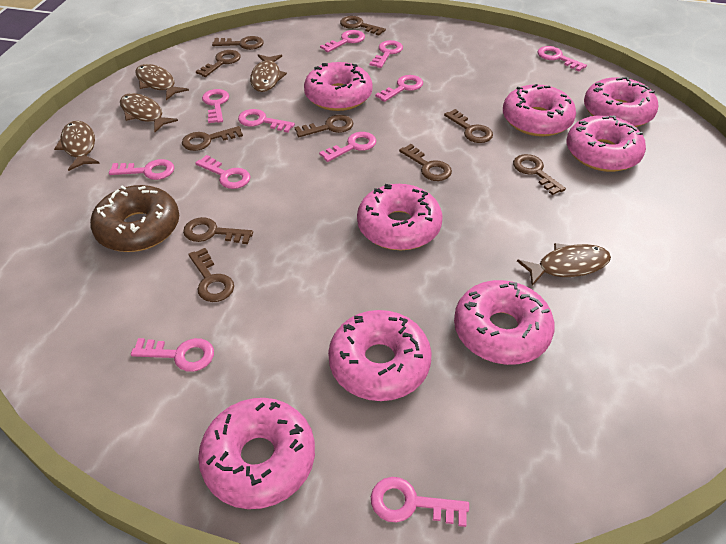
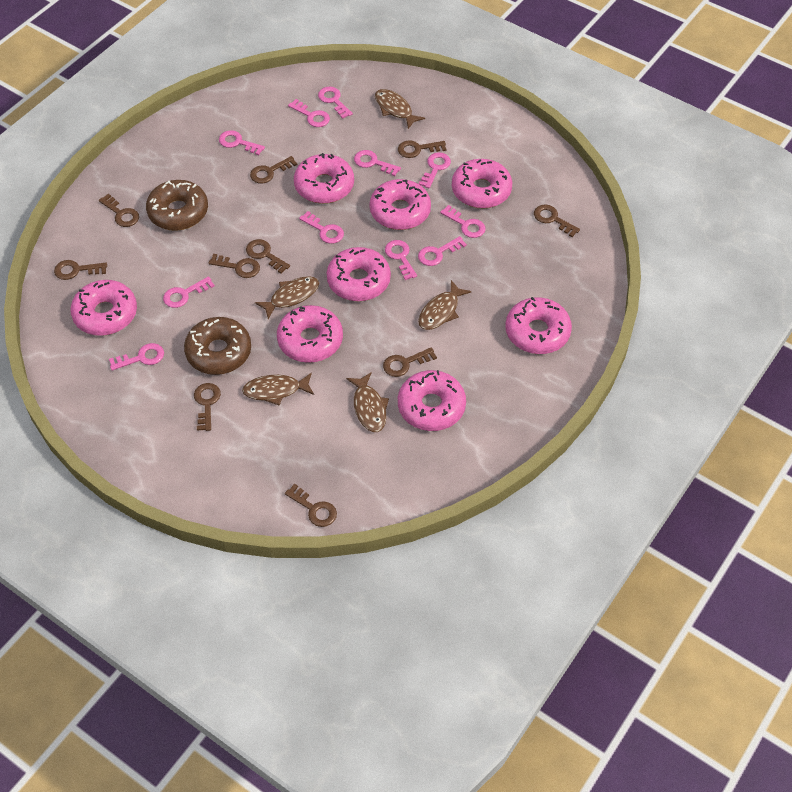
brown donut: [90,185,179,252] = 1 -> [146,180,208,231] [184,317,251,375] = 2

